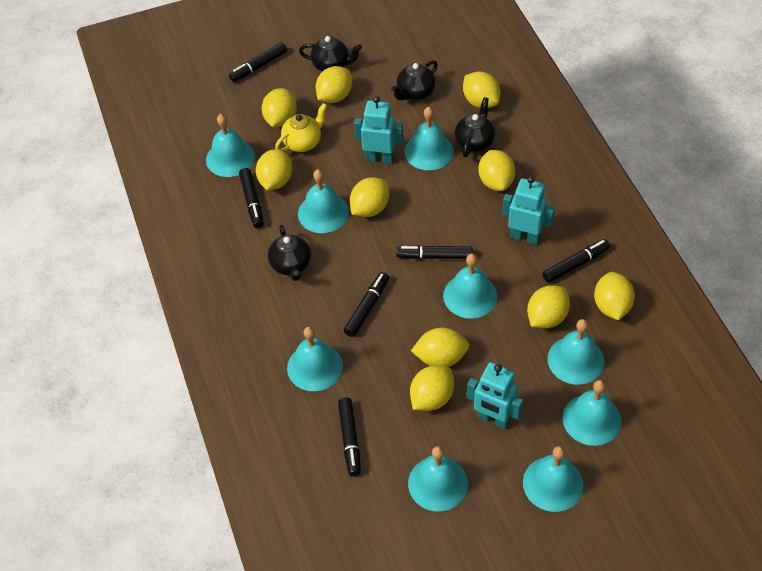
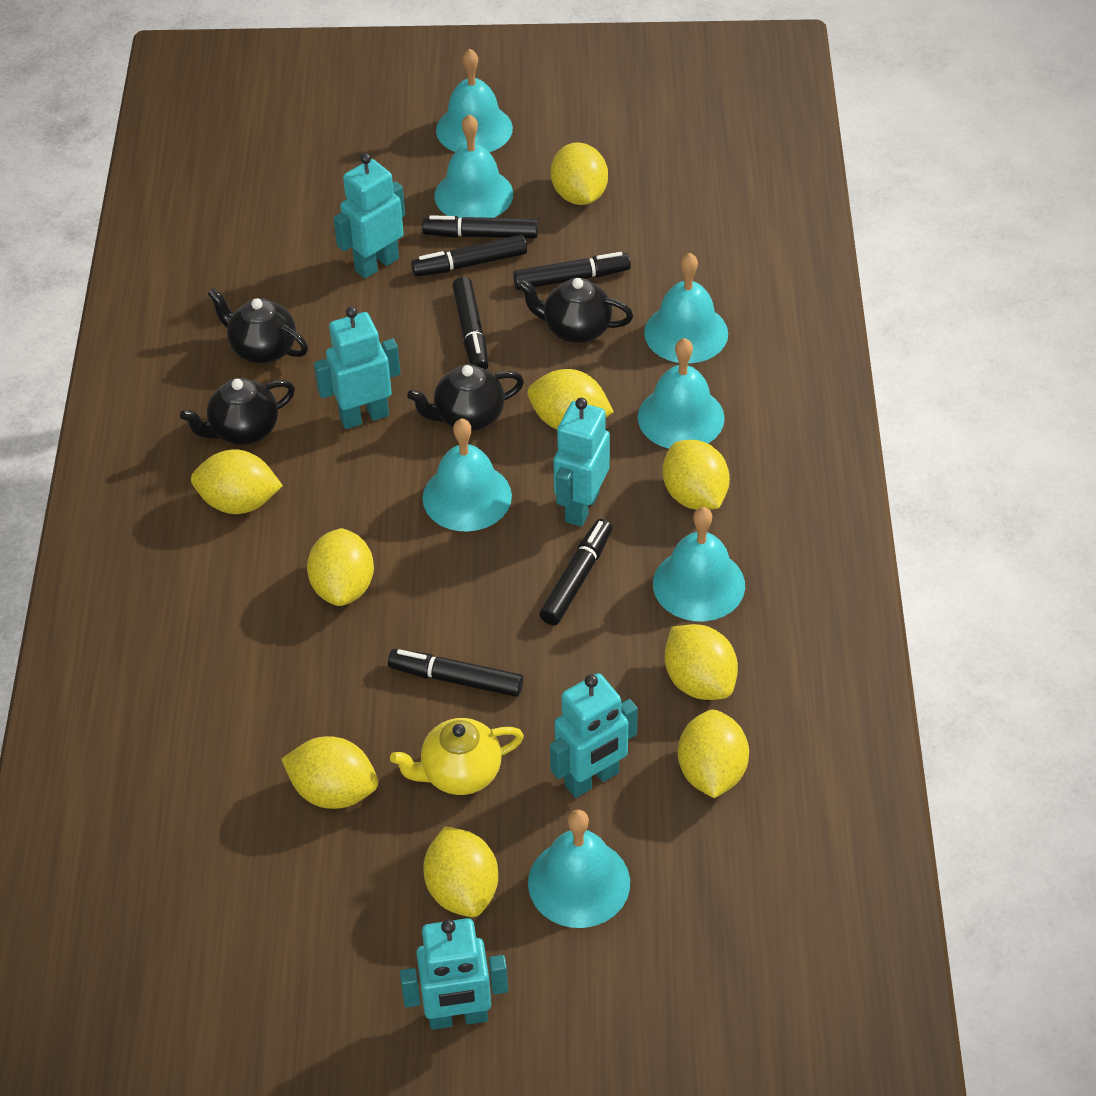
turquoise bell: [206,114,255,177] [287,326,343,391] [298,169,349,233] [404,107,454,170] [408,446,468,512] [443,254,497,319] [523,446,584,512] [548,319,604,385] [563,380,621,446] = 9 -> [423,418,512,532] [434,114,513,218] [436,49,513,152] [528,810,630,928] [638,338,725,448] [644,253,728,363] [653,507,745,621] = 7
turquoise robot: [354,96,404,164] [467,362,523,429] [502,176,555,245] = 3 -> [314,306,401,429] [334,153,405,279] [400,918,508,1030] [550,673,638,798] [553,398,610,527] = 5
yellow lemon: [256,149,292,190] [262,88,297,127] [316,66,352,103] [350,177,389,217] [410,365,454,411] [411,328,469,367] [463,71,500,108] [478,150,515,191] [527,285,570,328] [594,272,635,320] = 10 -> [191,450,283,514] [281,736,378,809] [307,528,374,606] [423,827,498,917] [527,369,614,430] [551,142,608,205] [663,440,730,510] [664,624,738,700] [678,710,749,798] = 9

